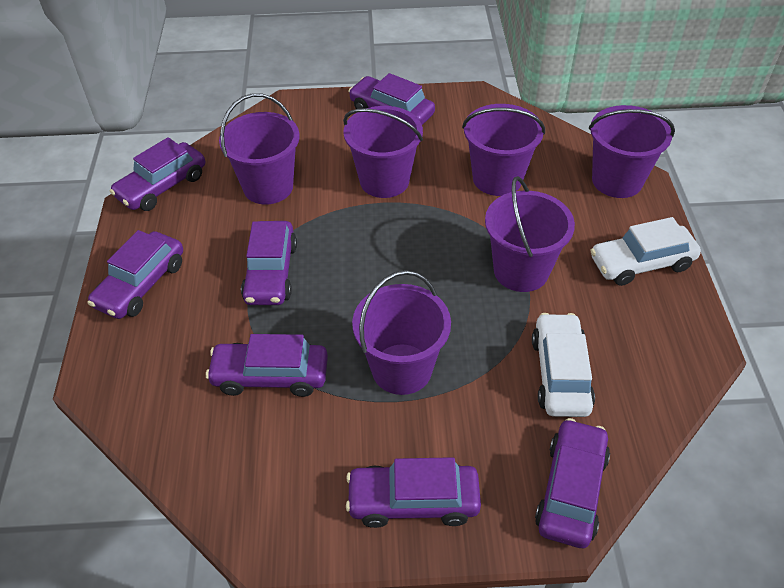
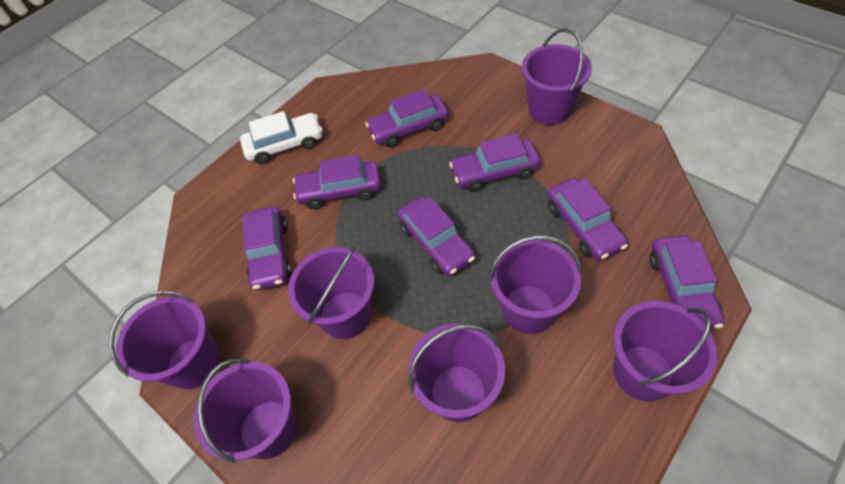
purple bucket: [219,93,300,205] [343,106,423,198] [352,270,451,395] [462,104,545,196] [485,176,575,292] [589,105,675,198] = 6 -> [109,291,220,389] [193,358,297,463] [288,246,374,339] [408,324,505,422] [489,235,582,334] [522,28,592,125] [613,301,718,401] = 7
white car: [532,313,595,417] [590,217,701,286] = 2 -> [240,111,323,164] = 1

